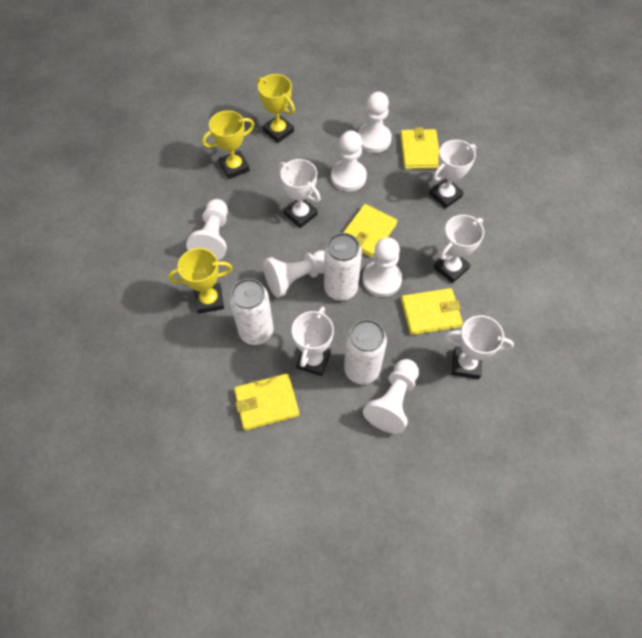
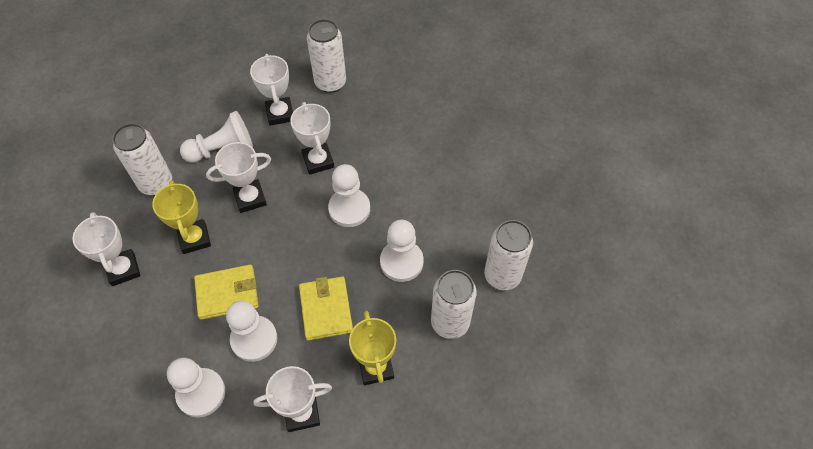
white can: [230,279,274,345] [324,233,362,301] [344,319,387,384] = 3 -> [112,123,172,196] [307,19,346,93] [431,270,477,339] [484,220,533,290] = 4
white pawn: [186,199,228,261] [263,251,324,298] [331,130,367,192] [358,91,392,153] [362,237,402,297] [363,359,419,434] = 6 -> [167,358,225,418] [180,111,253,163] [226,301,277,362] [328,164,370,227] [380,220,424,282] = 5
yellow trophy: [168,248,232,314] [202,110,254,179] [257,74,295,143] = 3 -> [152,180,211,254] [349,310,396,385] = 2
yellow wallet: [234,373,299,430] [343,204,397,258] [400,127,439,169] [401,288,463,335] = 4 -> [194,265,259,320] [299,276,353,341] = 2

